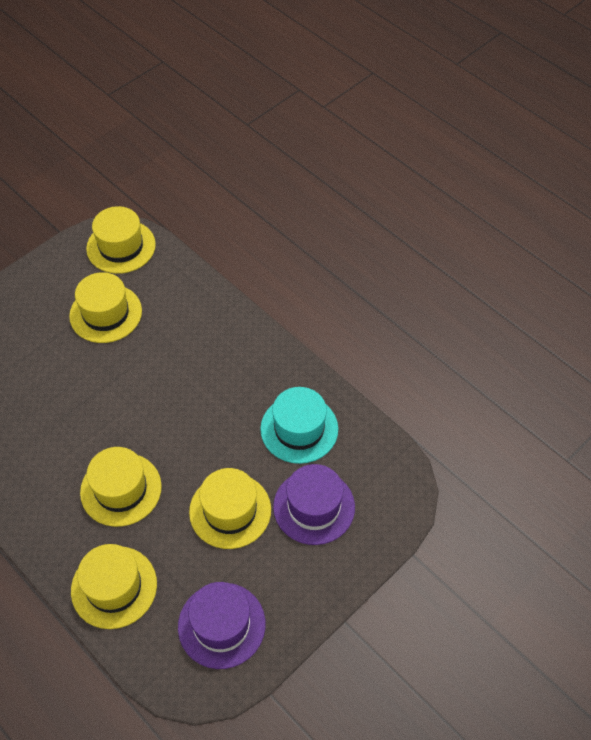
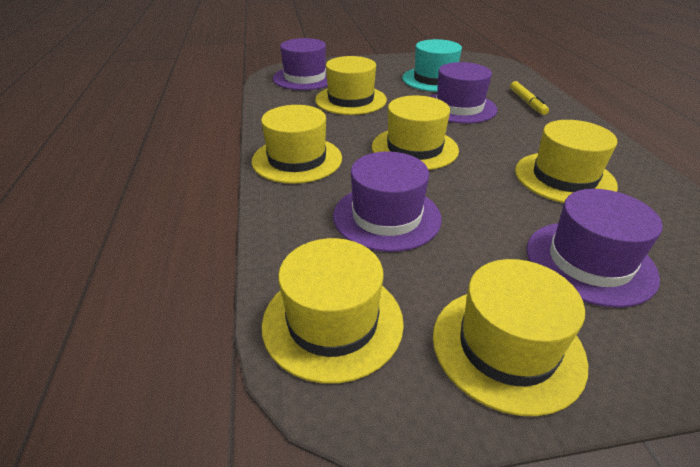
purple hat: [178,582,266,669] [273,464,355,545] = 2 -> [273,38,328,90] [333,152,442,252] [429,62,498,123] [527,189,663,308] = 4
yellow hat: [69,272,142,343] [71,544,157,629] [80,447,162,527] [86,206,156,274] [189,468,271,549] = 5 -> [252,105,342,184] [262,238,404,384] [315,56,387,115] [372,95,459,170] [433,259,588,416] [515,120,618,203] = 6
yellow marker: none = 0 -> [510,81,549,115] = 1

